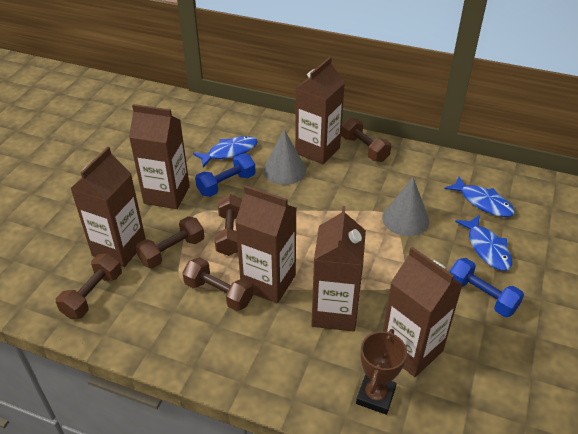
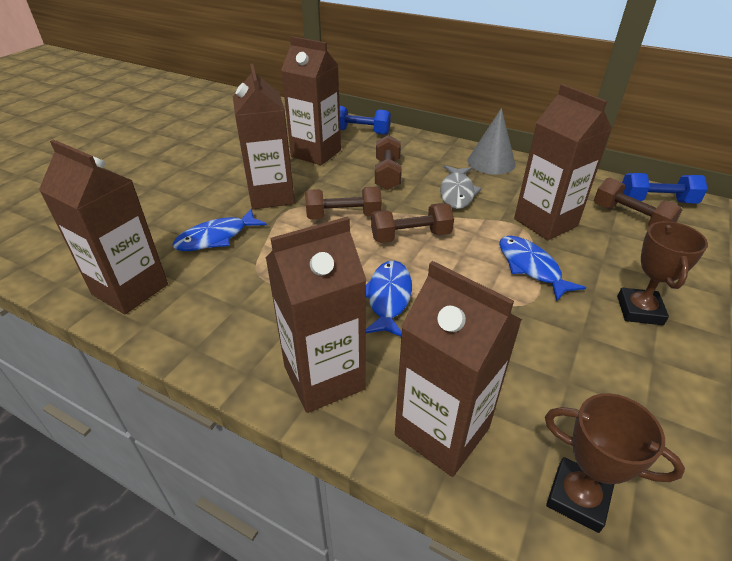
brown dumbbell: [56,253,122,319] [136,216,204,268] [182,257,253,311] [215,194,242,256] [341,117,391,162] = 5 -> [305,187,382,220] [371,203,454,243] [375,135,402,190] [594,177,682,226] = 4
brown trophy: [356,329,407,415] = 1 -> [545,393,685,533] [617,221,708,325] = 2
grey cone: [263,129,306,185] [382,177,429,236] = 2 -> [467,108,516,175] = 1
grey fish: none = 0 -> [440,165,482,209] = 1

